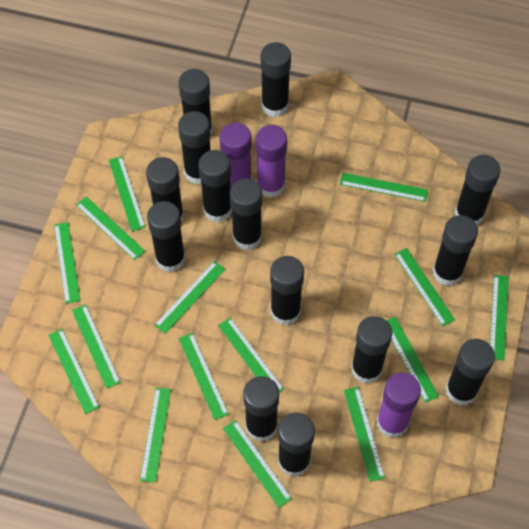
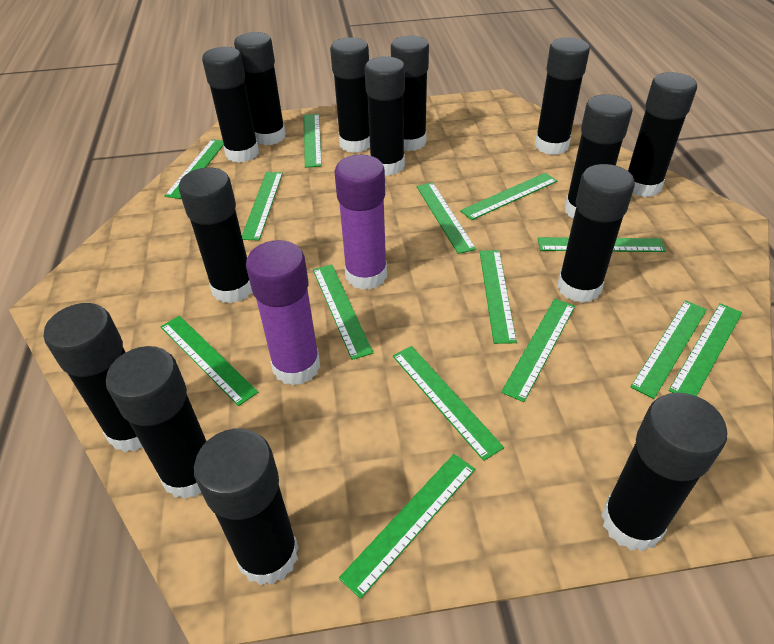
green ruler: [48,329,99,414] [54,222,80,304] [72,304,121,389] [76,196,145,260] [109,156,145,231] [140,388,171,483] [154,261,225,334] [179,333,229,420] [218,318,284,393] [223,420,292,508] [340,173,428,202] [344,387,385,482] [386,317,439,403] [394,248,455,327] [490,275,509,360] = 15 -> [161,316,258,406] [165,139,224,199] [242,172,283,240] [304,114,322,168] [313,265,374,360] [339,454,475,599] [393,346,504,461] [417,183,476,254] [460,173,557,220] [479,250,517,344] [501,299,575,402] [538,237,666,252] [631,300,707,399] [668,303,742,396] = 14
purple glue stick: [220,123,252,187] [256,125,287,198] [377,372,421,438] = 3 -> [246,240,320,385] [335,155,387,290] = 2

